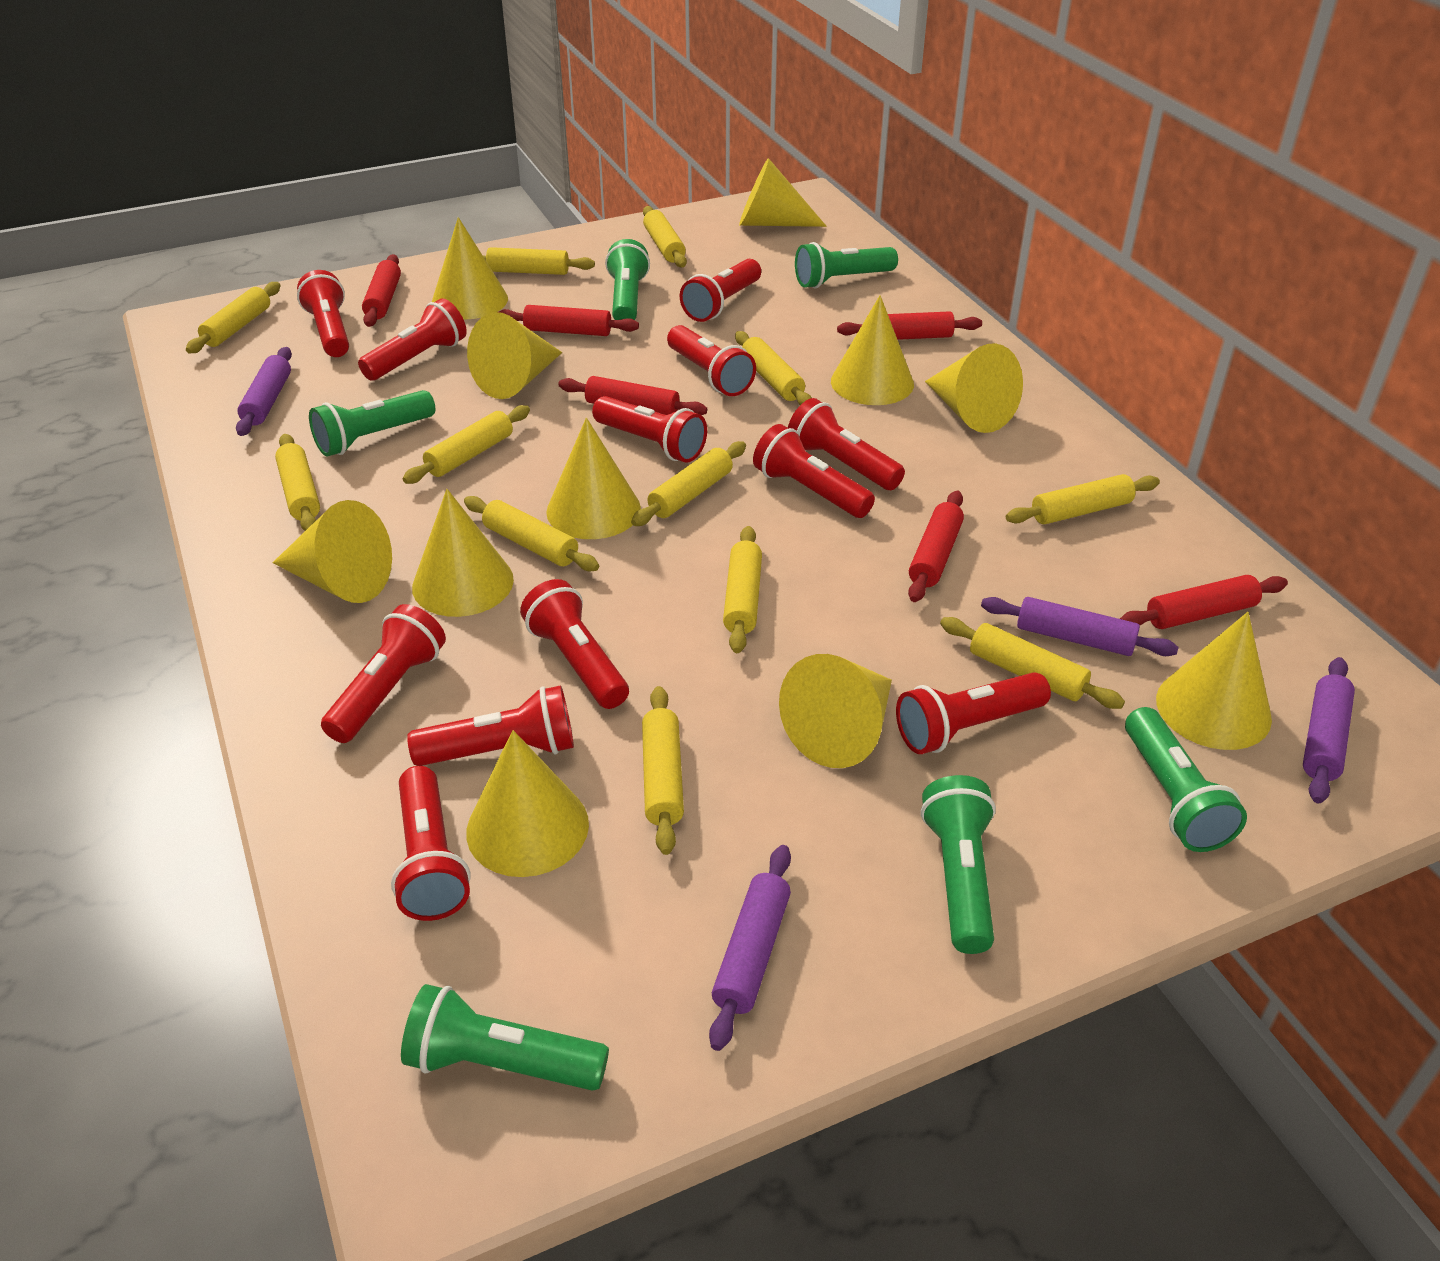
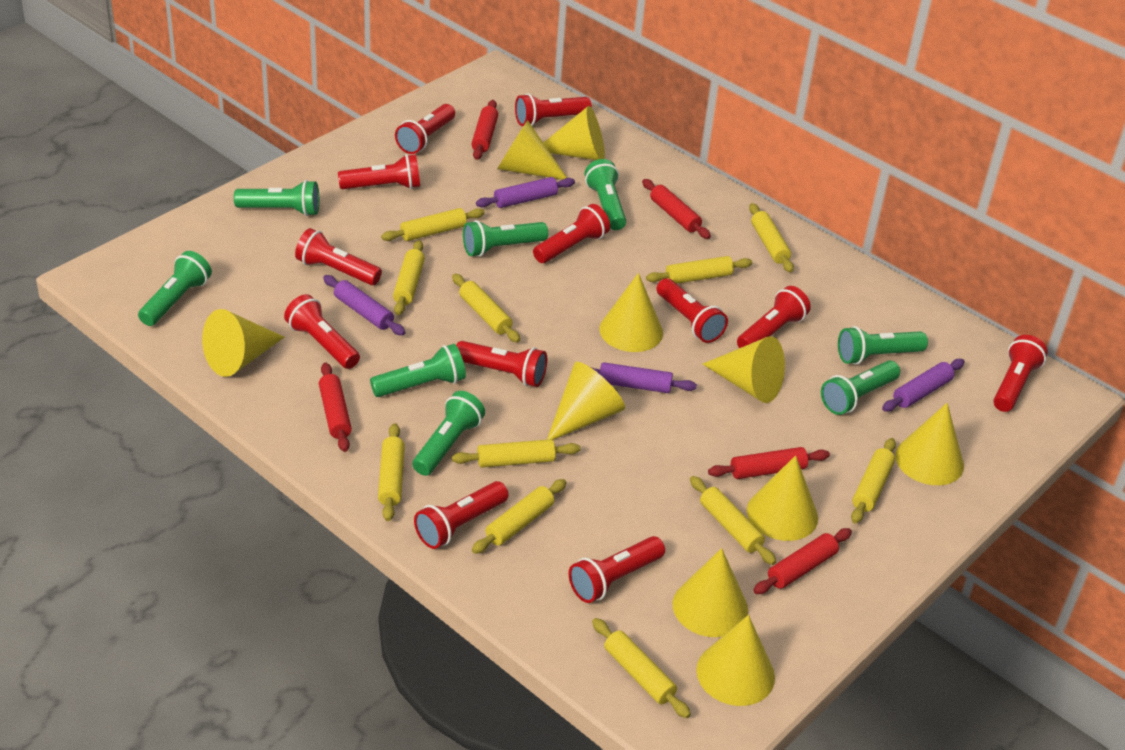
green flashlight: [309,390,435,457] [401,984,609,1091] [605,239,650,320] [795,242,898,289] [921,775,996,954] [1125,707,1247,852] = 6 -> [138,251,212,326] [234,180,319,216] [370,344,466,397] [412,391,485,476] [463,220,548,257] [585,159,626,230] [821,360,900,415] [838,326,928,365] = 8
red rolling pin: [362,254,401,327] [499,305,639,336] [558,376,707,415] [837,311,982,340] [908,491,964,602] [1120,575,1288,629] = 6 -> [319,363,352,452] [472,100,498,160] [642,179,711,239] [708,447,830,479] [753,528,852,594] = 5
yellow cone: [273,500,392,603] [412,489,514,617] [432,217,508,319] [466,730,589,877] [467,312,562,399] [546,418,641,539] [739,158,827,227] [779,654,892,768] [831,295,914,405] [925,343,1023,433] [1156,612,1272,750] = 11 -> [202,309,284,377] [497,120,567,180] [543,106,605,160] [547,362,625,440] [600,273,663,352] [672,548,748,637] [696,615,775,706] [703,336,785,403] [747,455,818,541] [895,403,964,485] = 10
yellow rolling pin: [186,282,281,353] [275,434,320,531] [403,405,530,484] [464,496,599,571] [483,247,595,275] [631,441,746,526] [642,686,684,855] [643,206,687,267] [723,526,762,653] [735,331,812,405] [940,617,1125,709] [1006,474,1160,524] = 12 -> [378,423,405,521] [381,208,485,241] [393,240,425,315] [452,274,520,343] [452,439,580,468] [472,479,567,554] [592,618,691,718] [646,256,752,284] [690,476,776,565] [749,203,794,273] [851,438,896,524] = 11

